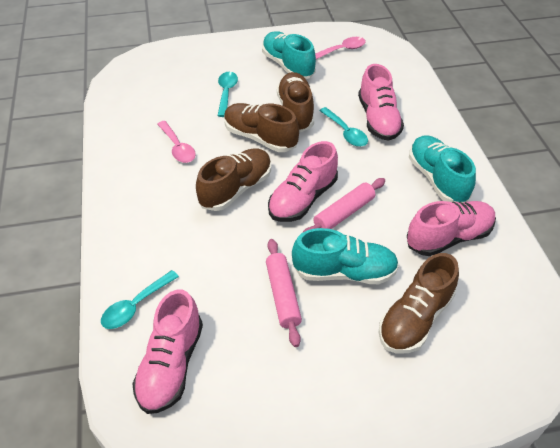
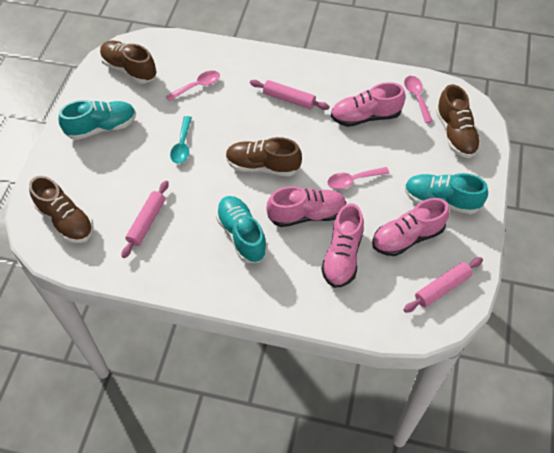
pink rolling pin: [266,239,302,347] [303,178,385,232] = 2 -> [122,181,169,258] [250,80,330,110] [404,257,483,313] = 3
pink spoon: [157,121,196,163] [315,37,366,59] = 2 -> [166,71,220,101] [327,167,389,189] [404,76,433,123] = 3
turquoise spoon: [101,270,179,329] [218,72,238,117] [319,107,368,147] = 3 -> [170,116,192,164] = 1

